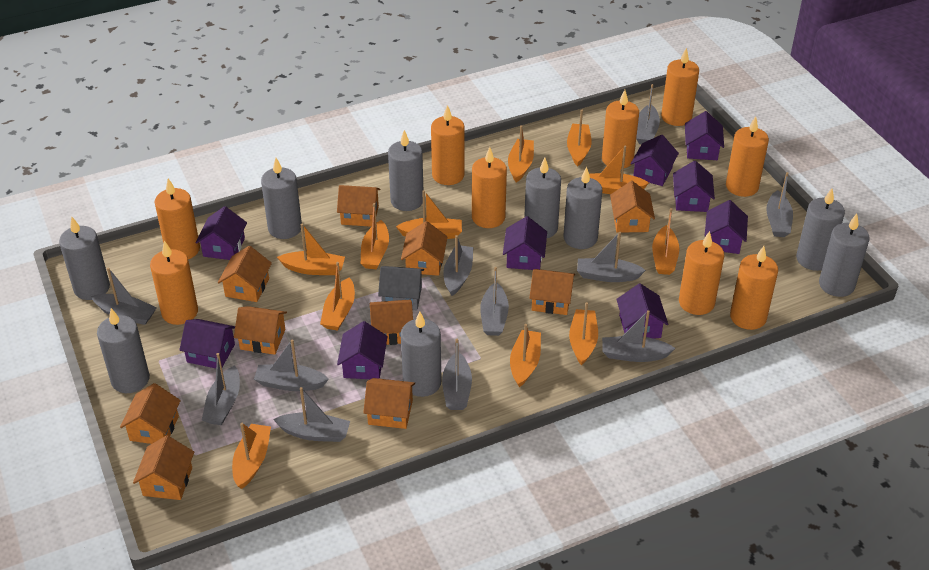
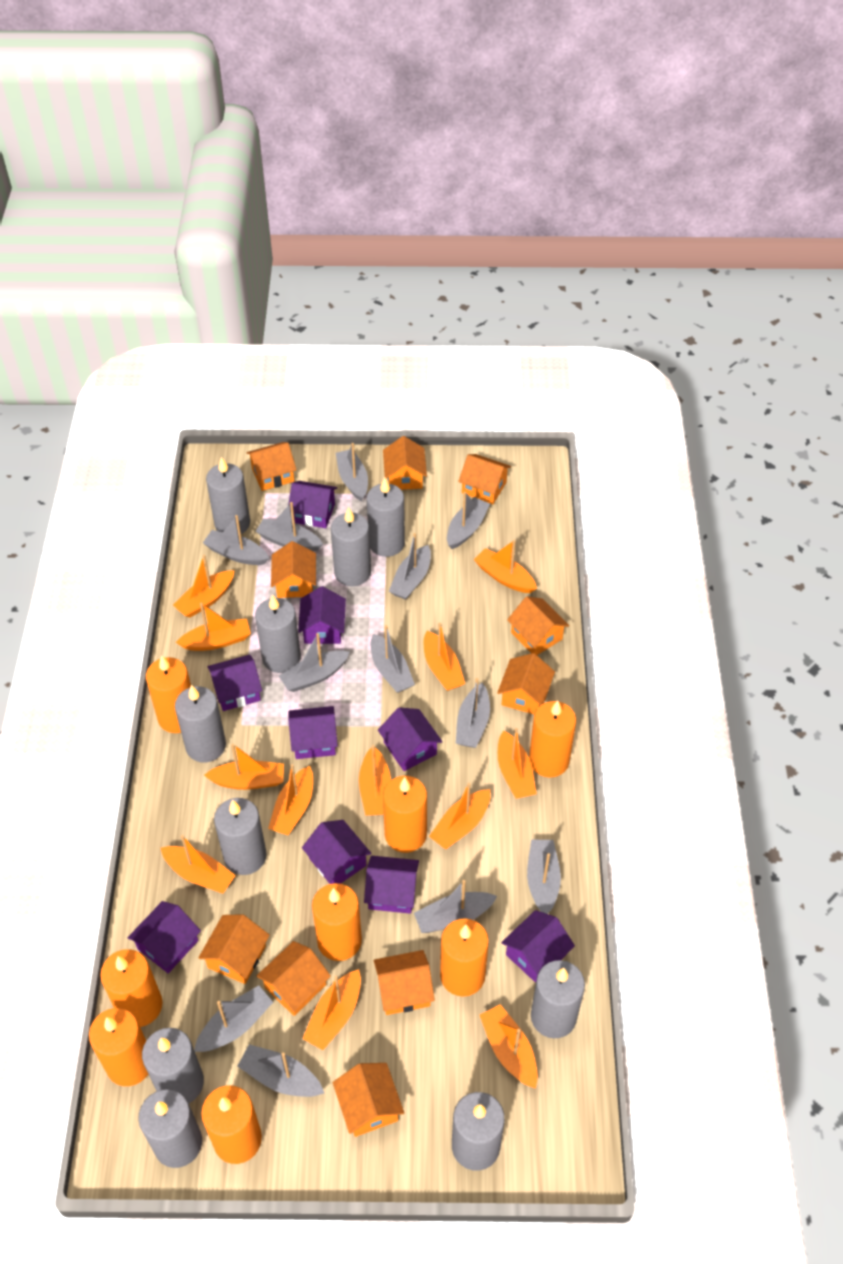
grey boat: [91,267,157,325] [202,353,240,425] [254,339,329,391] [273,387,350,442] [442,338,472,410] [443,235,473,296] [480,267,509,336] [577,232,646,282] [602,310,675,362] [636,84,660,144] [766,172,793,237] = 11 -> [194,985,273,1052] [203,515,269,565] [238,1044,324,1097] [256,502,323,551] [279,633,350,692] [336,443,368,502] [371,625,415,693] [389,533,431,600] [414,880,497,933] [447,492,490,549] [456,678,490,748] [527,840,561,914] = 12
grey candle: [59,217,110,300] [97,308,150,393] [261,158,302,239] [388,130,423,211] [401,311,441,397] [524,158,561,238] [563,167,603,249] [796,188,845,271] [819,214,870,297] = 9 -> [138,1089,202,1168] [142,1028,204,1103] [175,685,226,763] [206,457,250,534] [214,798,267,875] [255,594,301,673] [331,507,371,586] [367,477,405,557] [452,1092,505,1171] [531,960,585,1038] = 10
grey house: [378,266,424,310] = 1 -> none = 0
orange boat: [232,423,271,489] [277,224,345,275] [320,262,355,331] [361,203,389,269] [396,190,462,239] [508,125,534,183] [510,324,541,387] [567,110,592,167] [569,302,598,366] [589,146,649,194] [652,208,679,275] = 11 -> [161,835,236,893] [173,555,235,618] [176,603,251,651] [204,744,284,790] [268,764,313,835] [302,969,361,1050] [359,745,391,815] [424,623,465,691] [429,783,491,850] [474,540,537,593] [480,1004,538,1089] [498,728,536,799] = 12
orange candle: [150,241,198,325] [154,179,200,259] [431,105,465,185] [472,147,507,228] [602,90,639,169] [661,48,699,126] [679,231,724,315] [726,116,769,197] [730,246,778,330] = 9 -> [89,1008,148,1086] [100,949,162,1027] [146,655,191,733] [201,1085,262,1164] [312,883,362,961] [383,776,427,853] [440,918,489,996] [529,700,576,778] = 8

